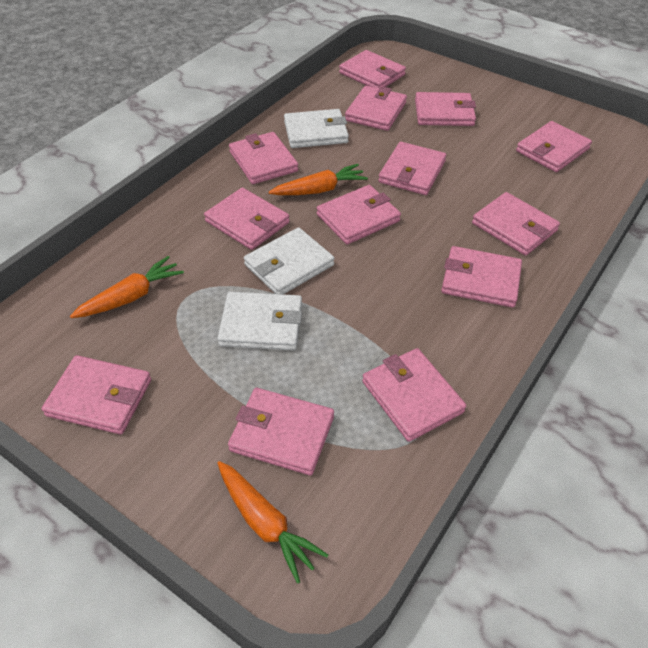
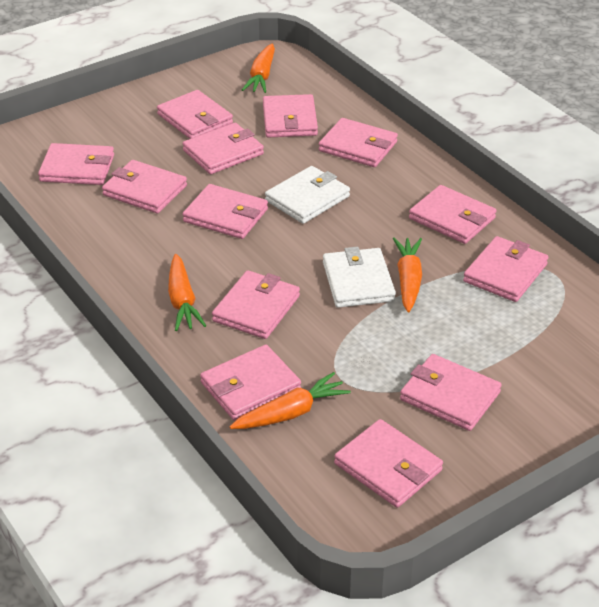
orange carrot: [70,256,184,318] [217,461,328,584] [269,164,368,195] = 3 -> [168,254,206,331] [230,372,351,429] [242,44,275,93] [393,237,422,312] = 4
white wallet: [218,292,302,351] [244,227,334,294] [284,109,349,148] = 3 -> [265,166,350,224] [323,247,396,308] = 2

